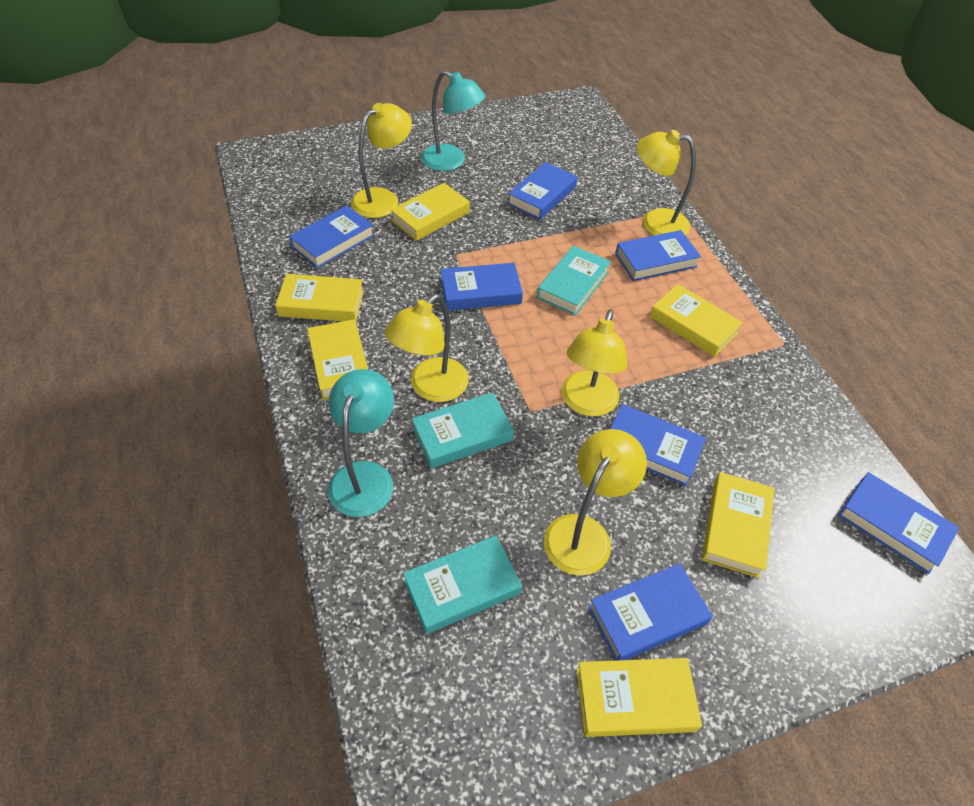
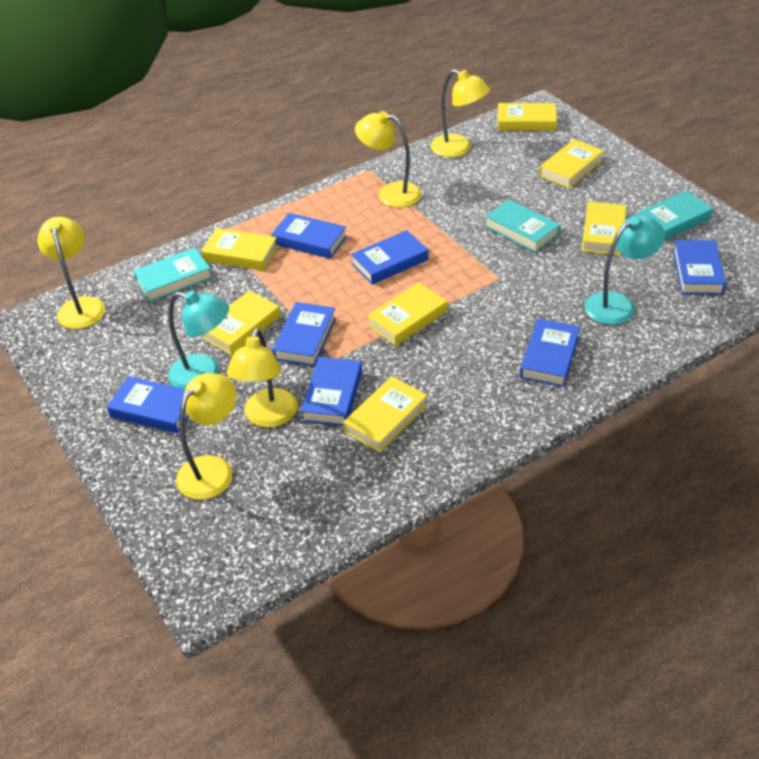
yellow book: [275,274,364,321] [307,319,368,400] [390,183,470,241] [576,658,702,737] [649,284,743,357] [702,472,775,578] = 6 -> [201,228,278,271] [202,290,281,355] [343,376,428,453] [367,282,447,346] [498,103,557,131] [539,139,604,189] [581,202,627,255] = 7

